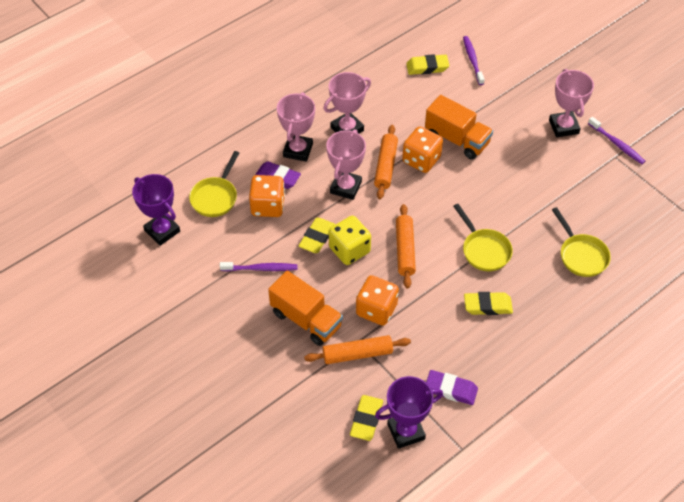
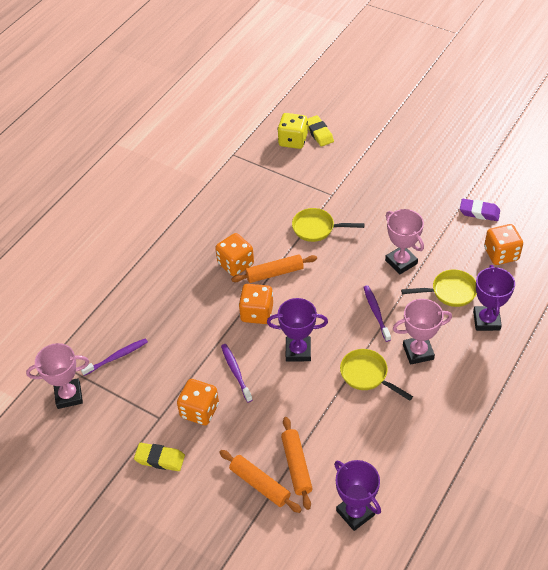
orange dice: [249,175,285,217] [356,275,399,326] [402,126,443,173] = 3 -> [177,379,219,425] [215,233,254,277] [239,284,273,324] [484,224,523,265] = 4
orange truck: [268,271,343,346] [425,95,493,159] = 2 -> none = 0
pink trophy: [277,92,315,162] [323,72,371,134] [326,129,366,200] [549,69,594,137] = 4 -> [26,343,89,409] [385,209,424,274] [393,299,452,365] = 3
purple eraser: [255,161,301,189] [426,370,478,405] = 2 -> [460,199,500,221] = 1
purple trophy: [132,174,180,246] [375,376,443,449] = 2 -> [267,298,328,361] [334,460,381,531] [473,265,515,331] = 3
yellow eraser: [298,218,335,253] [350,395,383,441] [406,54,449,75] [464,292,513,315] = 4 -> [134,443,185,471] [307,115,334,147] = 2

